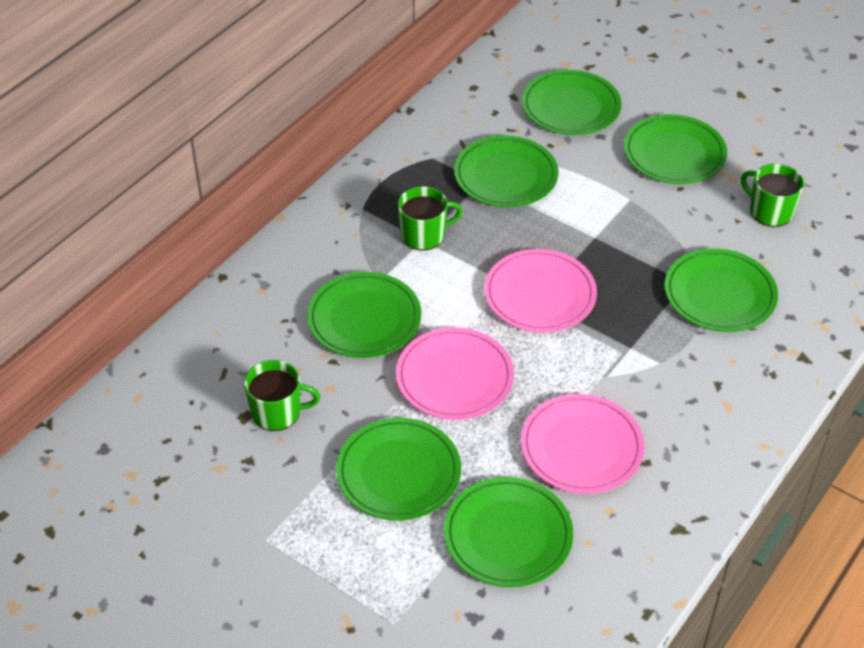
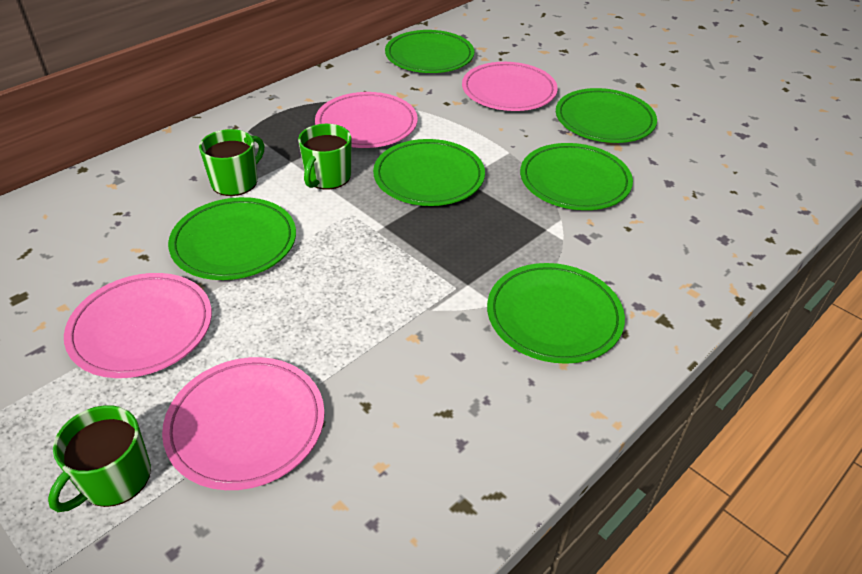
green plate: [307,272,421,358] [336,418,461,521] [444,477,573,587] [454,135,558,208] [522,70,622,135] [624,114,727,184] [664,248,778,332] = 7 -> [168,197,296,280] [373,139,485,206] [385,30,474,73] [487,263,625,364] [520,143,633,210] [556,88,657,143] = 6
pink plate: [396,327,514,420] [484,249,597,333] [521,394,645,494] = 3 -> [64,273,212,378] [162,357,325,490] [315,92,418,148] [462,62,558,111] = 4

